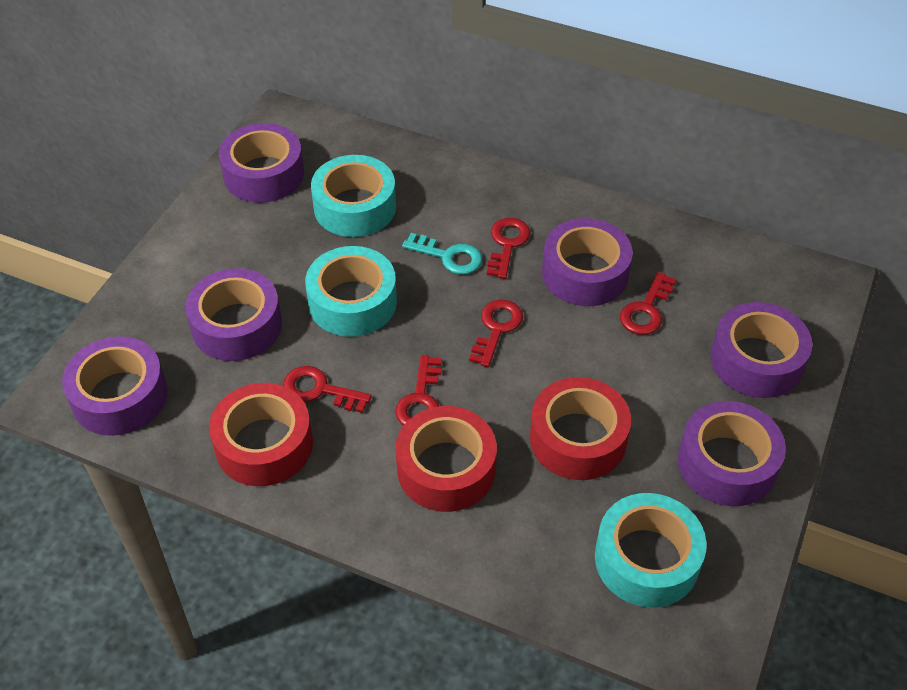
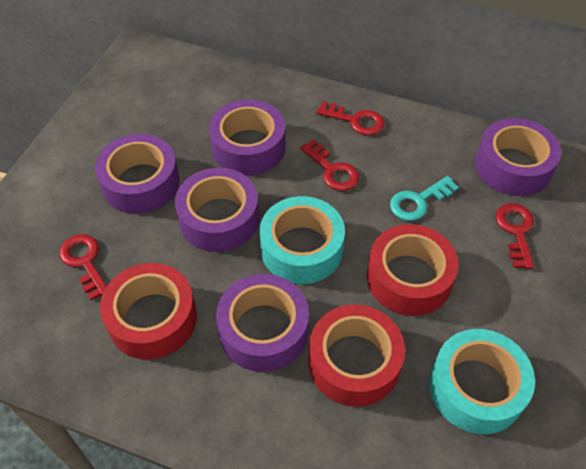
purple tape: [62,336,167,436] [185,268,282,361] [219,123,304,203] [542,218,633,306] [678,401,786,506] [711,302,812,398] = 6 -> [95,134,179,214] [175,168,259,252] [209,99,286,175] [216,274,309,372] [475,118,561,196] = 5
red key: [283,366,372,413] [395,355,442,426] [469,299,523,367] [487,218,531,279] [620,272,676,335] = 5 -> [59,234,107,300] [300,140,359,191] [316,101,385,135] [496,203,534,269] = 4
turquoise tape: [305,246,397,337] [311,155,396,237] [595,493,707,608] = 3 -> [260,196,345,284] [429,329,535,434] = 2

